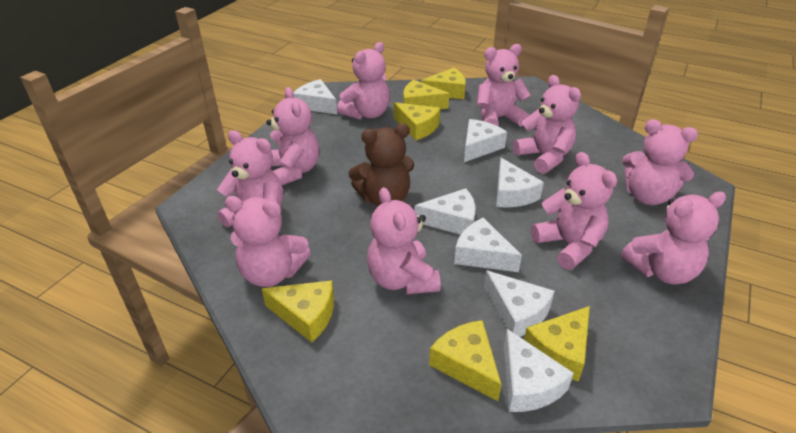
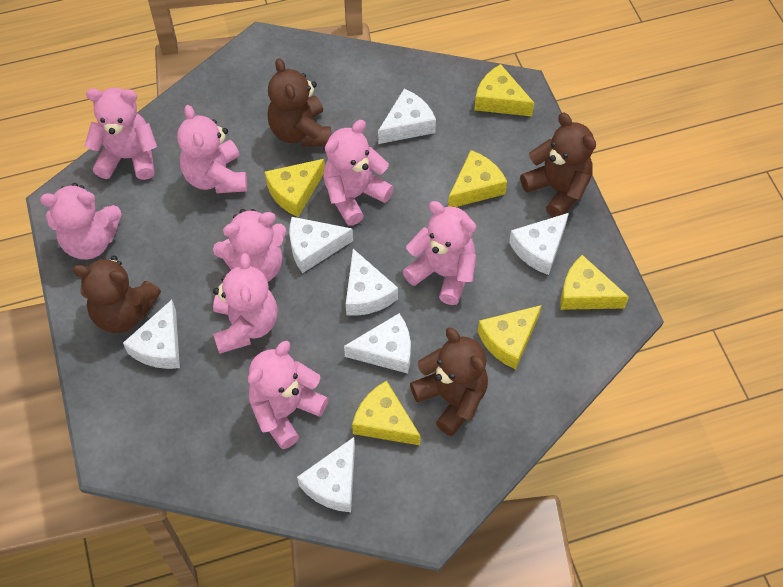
brown teddy bear: [349,124,414,206] = 1 -> [73,256,161,333] [267,58,331,147] [410,327,488,436] [520,113,596,217] = 4
pink teddy bear: [217,130,283,227] [225,196,311,287] [266,87,319,185] [337,42,390,119] [367,187,440,294] [477,44,531,126] [513,75,581,174] [531,152,617,270] [621,192,726,284] [622,119,698,205] = 10 -> [40,183,122,260] [85,88,157,180] [177,105,247,193] [213,209,287,281] [213,253,277,354] [248,341,328,449] [323,120,394,226] [403,201,476,305] = 8

